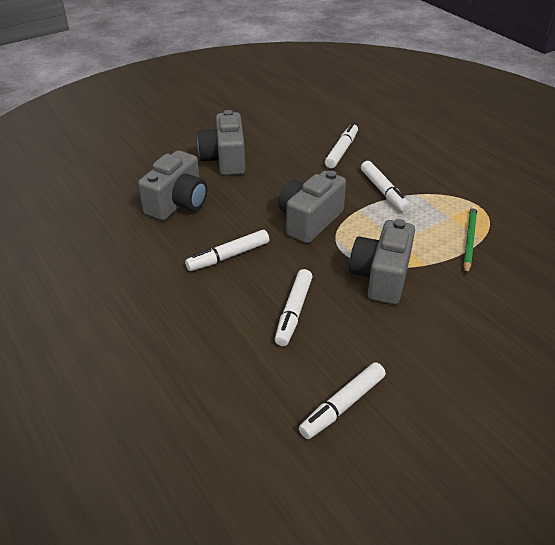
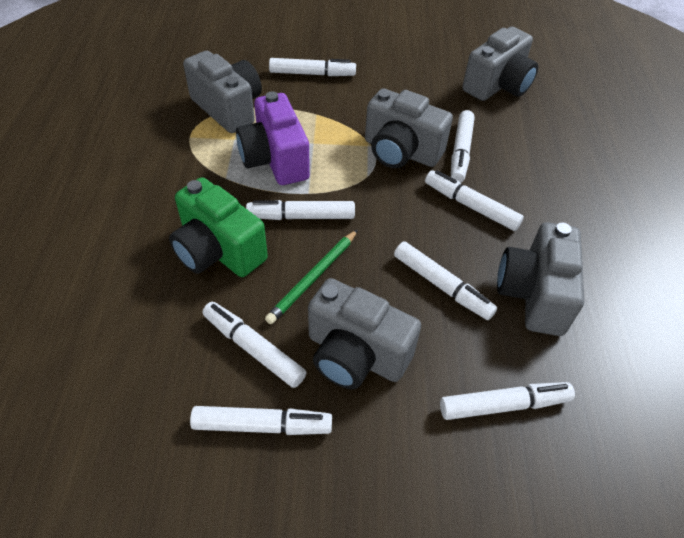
green camera: none = 0 -> [169,177,268,277] = 1
grey camera: [138,150,207,221] [197,110,245,176] [278,170,346,244] [349,219,415,305] = 4 -> [183,51,262,133] [308,278,421,389] [365,88,453,168] [462,27,538,101] [497,222,584,336] = 5
purple camera: none = 0 -> [236,92,310,185] = 1
white marker: [185,230,269,271] [275,269,312,346] [299,362,386,439] [325,123,358,168] [361,161,410,212] = 5 -> [190,406,332,435] [203,302,307,388] [246,200,355,220] [269,58,356,76] [394,241,497,320] [425,170,524,231] [440,382,575,420] [451,110,475,182] = 8

